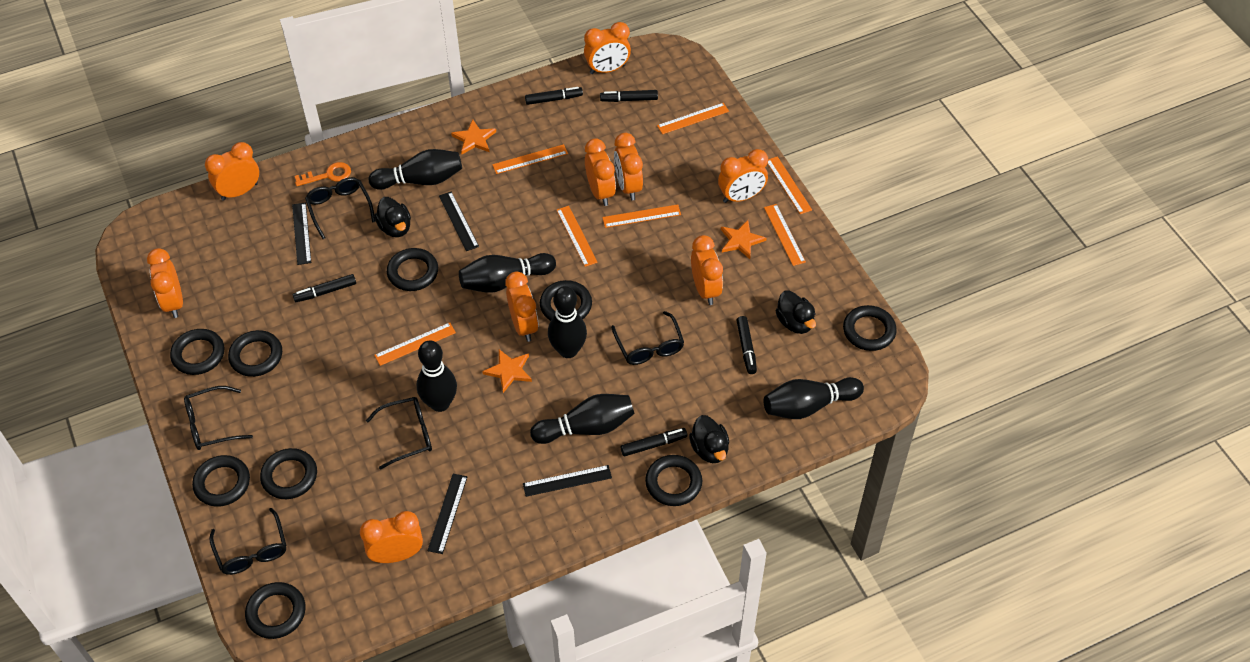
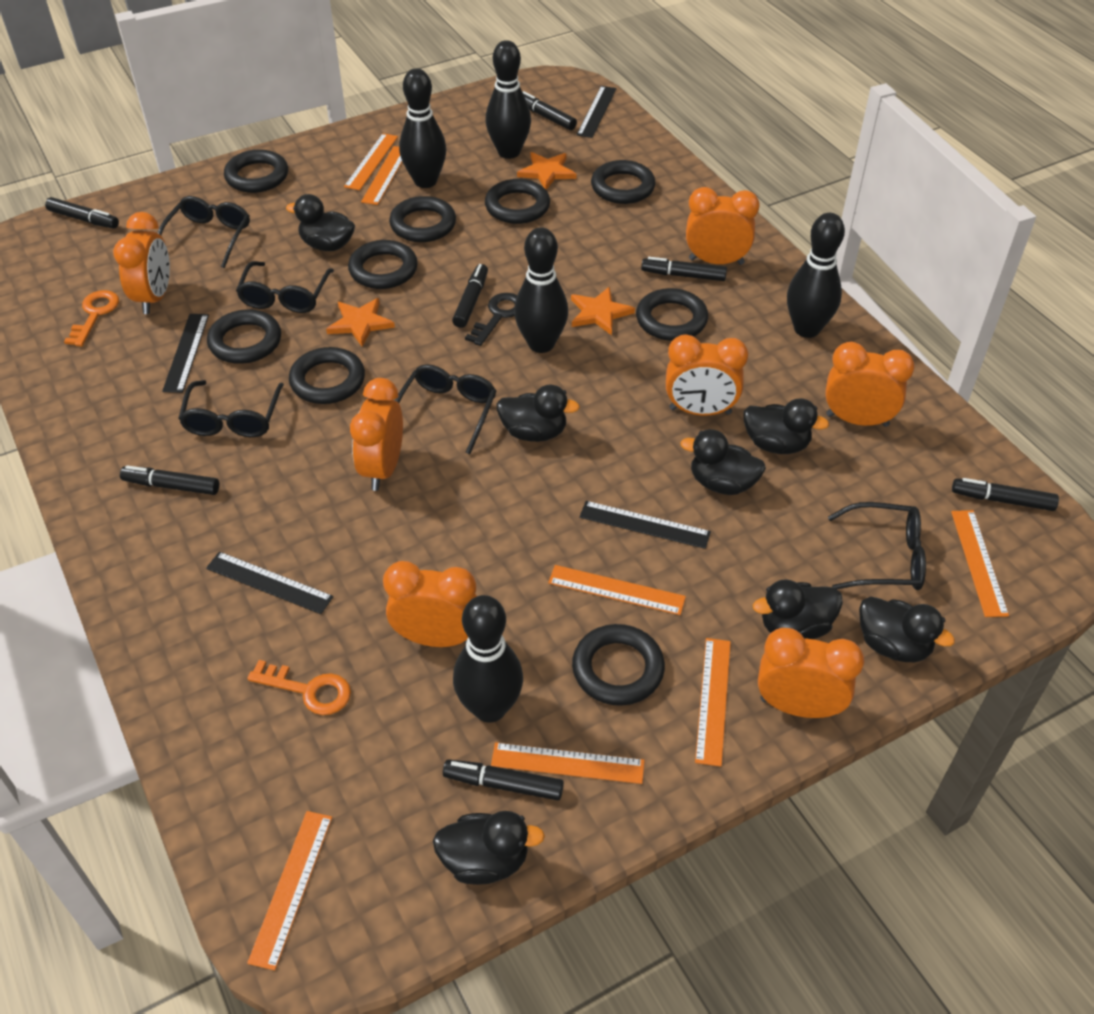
black bowling pin: [369,149,462,190] [417,341,457,412] [459,253,556,293] [530,394,635,444] [548,286,587,358] [764,377,864,419] = 6 -> [399,68,447,188] [453,595,523,723] [485,40,531,159] [514,227,568,353] [787,213,845,338] = 5
black duck: [374,197,411,237] [689,415,729,463] [776,291,816,334] = 3 -> [286,194,355,251] [433,811,545,885] [496,385,580,442] [680,429,766,495] [743,398,829,454] [753,579,843,639] [859,596,955,662] = 7
black key: none = 0 -> [465,293,517,346] = 1
black marker: [293,274,356,302] [525,87,583,105] [600,90,658,102] [620,428,687,456] [736,316,757,374] = 5 -> [45,197,119,229] [120,465,219,495] [443,759,564,800] [452,264,488,328] [523,91,577,130] [641,257,727,281] [952,478,1059,511] = 7
orange clock: [147,248,183,318] [205,142,259,201] [360,511,423,563] [505,272,539,342] [584,22,631,74] [585,138,616,206] [614,133,643,201] [691,235,723,305] [718,149,768,203] = 9 -> [113,212,170,314] [350,378,403,491] [383,561,477,647] [666,334,748,416] [686,187,760,265] [758,628,864,718] [825,342,915,427] = 7
orange key: [295,162,351,186] = 1 -> [64,290,119,346] [247,660,351,715] = 2

